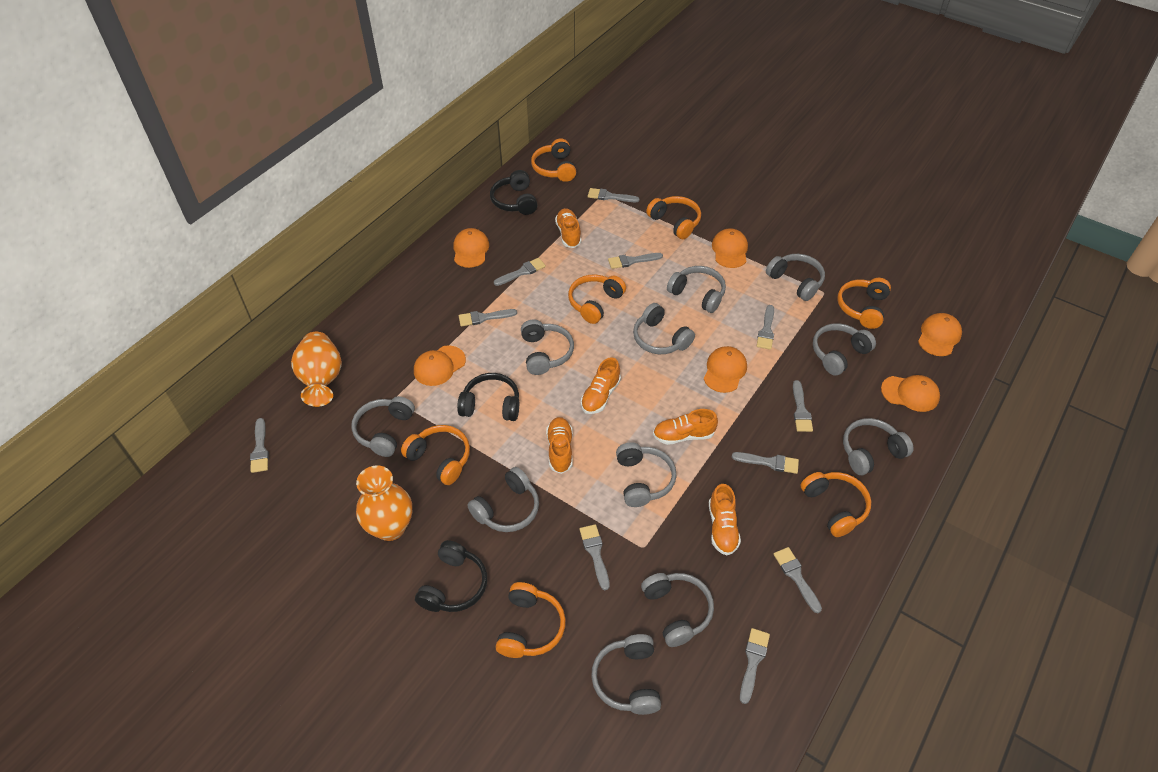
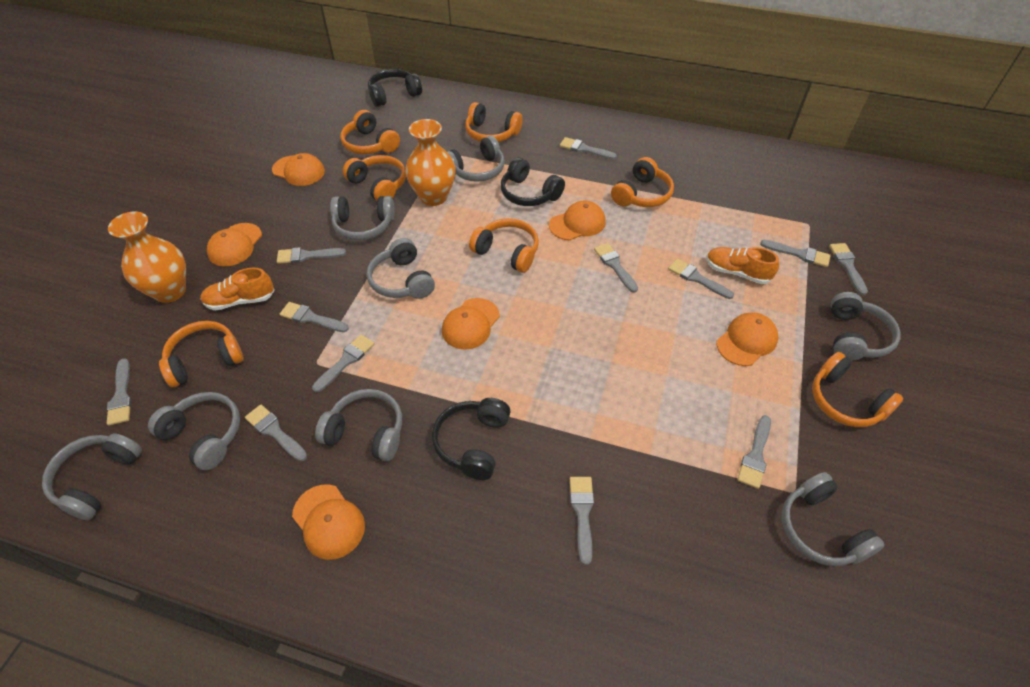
grey brush: [250,418,269,473] [459,309,517,326] [494,258,546,286] [580,524,610,590] [588,188,640,202] [608,253,663,269] [732,452,799,474] [740,628,770,704] [757,305,774,350] [773,547,822,613] [793,380,813,432] = 11 -> [107,358,132,426] [245,404,307,461] [277,247,346,264] [280,302,349,332] [312,335,375,392] [560,137,617,159] [570,477,594,565] [594,243,638,293] [668,259,734,299] [738,415,771,489] [760,240,831,267] [829,243,868,295] = 12
grey headphones: [351,396,415,457] [467,467,539,532] [521,320,574,375] [591,634,661,715] [616,442,677,507] [633,303,695,354] [641,573,714,647] [667,266,726,313] [766,254,825,301] [813,323,876,376] [843,418,914,475] = 11 -> [42,433,142,520] [148,392,240,470] [315,389,402,461] [330,196,395,241] [367,238,435,299] [447,136,505,182] [782,472,885,566] [831,292,901,361] = 8
orange shoe: [546,417,573,474] [555,208,582,248] [581,357,621,414] [653,409,718,445] [709,484,741,555] = 5 -> [200,268,275,311] [706,247,779,284] = 2

